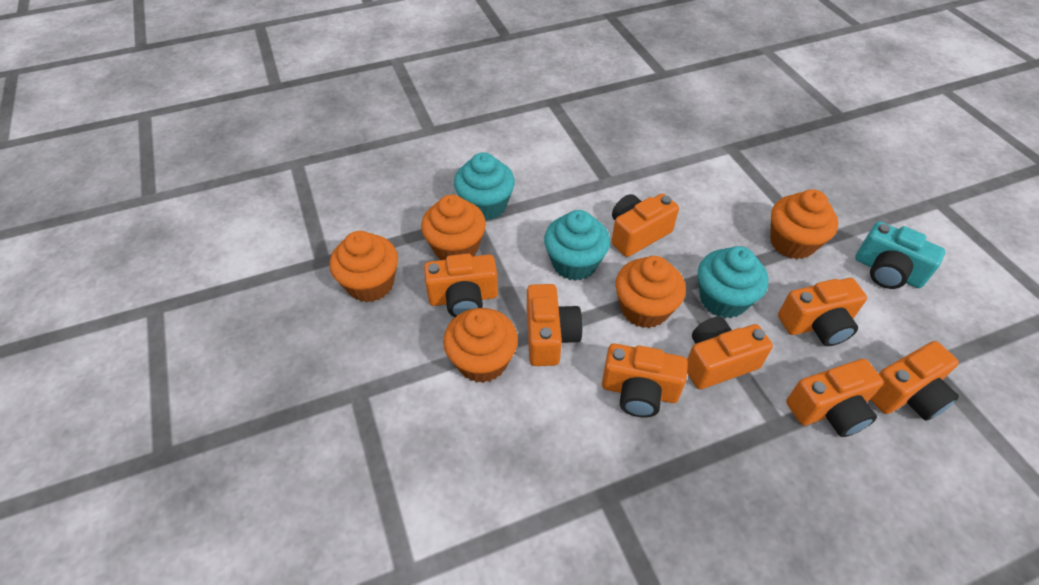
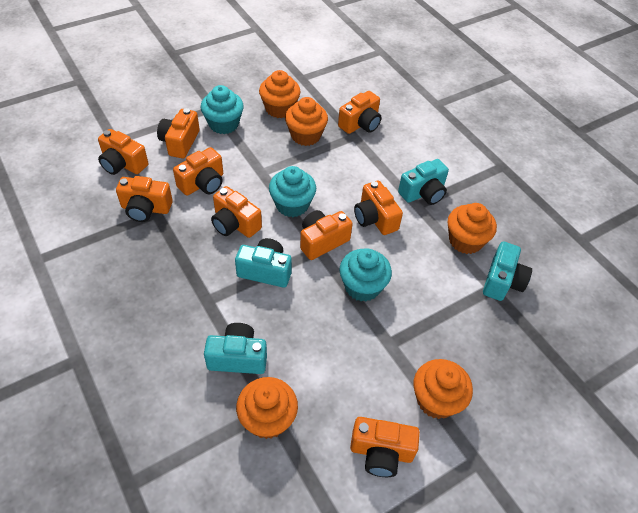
orange camera: [424,253,498,317] [527,284,583,366] [602,343,688,417] [611,193,679,257] [687,317,773,389] [778,278,867,346] [786,359,884,437] [870,341,959,421] = 8 -> [98,129,148,175] [116,176,173,222] [157,108,200,158] [173,147,223,196] [211,186,262,238] [300,210,353,260] [338,91,382,134] [350,417,420,477] [354,180,403,235] = 9
turquoise camera: [855,221,946,289] = 1 -> [204,323,267,374] [235,238,292,288] [398,159,449,205] [483,241,532,301] = 4

